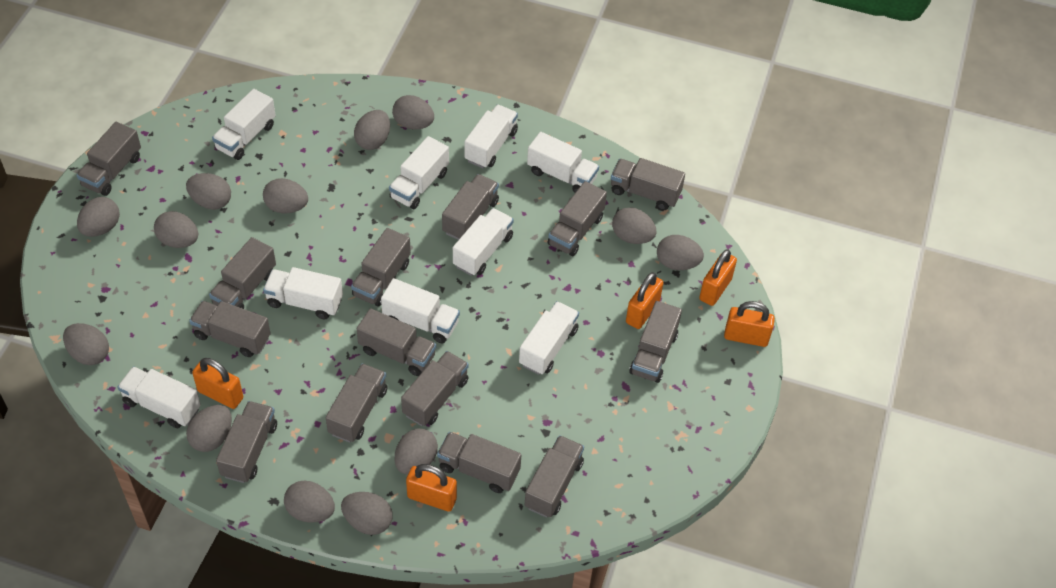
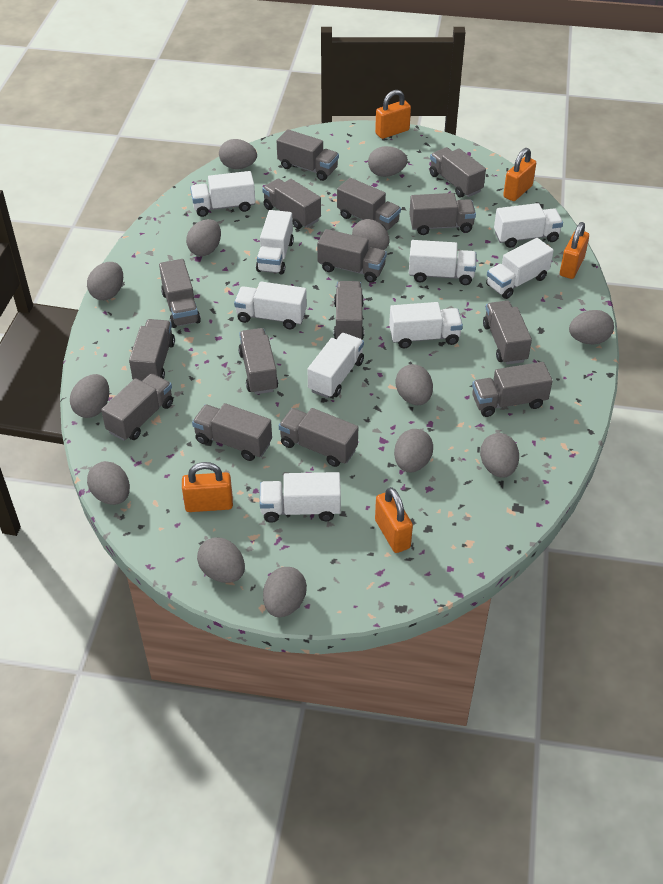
grey truck: [76,122,141,196] [189,301,271,357] [209,237,276,309] [216,401,277,483] [326,363,388,443] [351,228,411,306] [357,308,436,376] [401,351,469,426] [437,432,521,493] [442,174,499,240] [525,435,584,518] [548,181,607,256] [611,158,685,210] [629,301,682,383] = 14 -> [101,373,173,441] [129,319,175,381] [159,259,201,328] [192,403,272,461] [238,328,278,394] [262,179,321,229] [277,129,339,181] [279,408,358,467] [317,229,387,283] [334,281,364,339] [337,178,401,231] [409,193,476,235] [429,147,486,198] [472,362,553,417] [483,301,532,365] = 15

